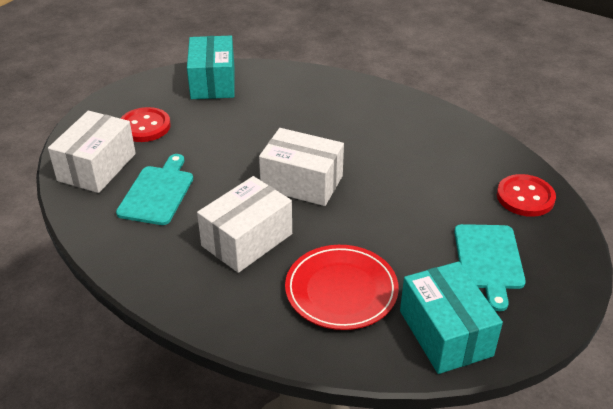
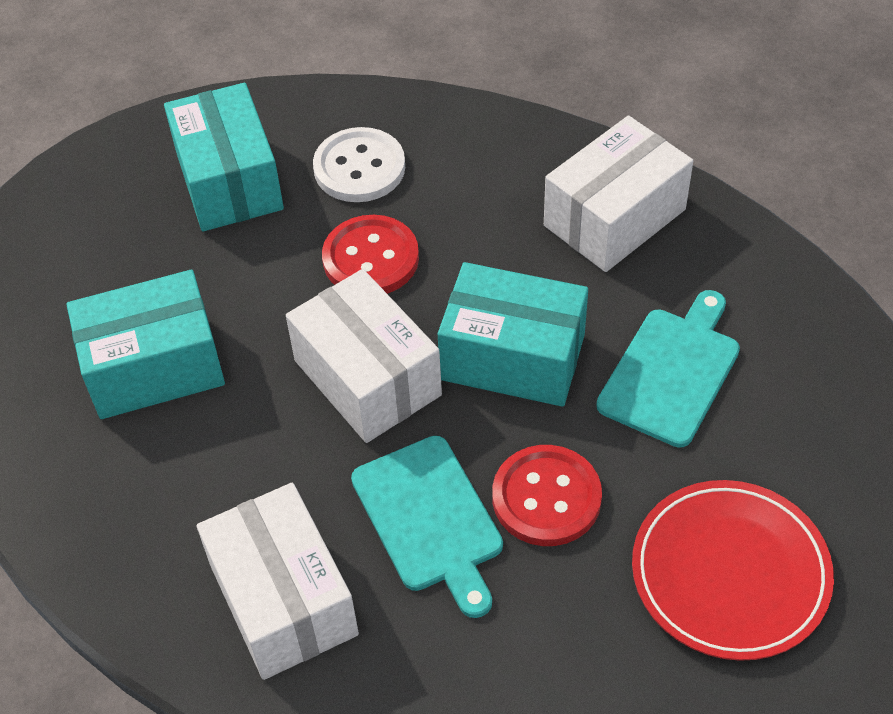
turquoise box: [187,36,234,99] [400,261,503,374] = 2 -> [66,270,225,419] [164,83,284,231] [438,262,588,407] = 3
white button: none = 0 -> [313,127,405,202] = 1

